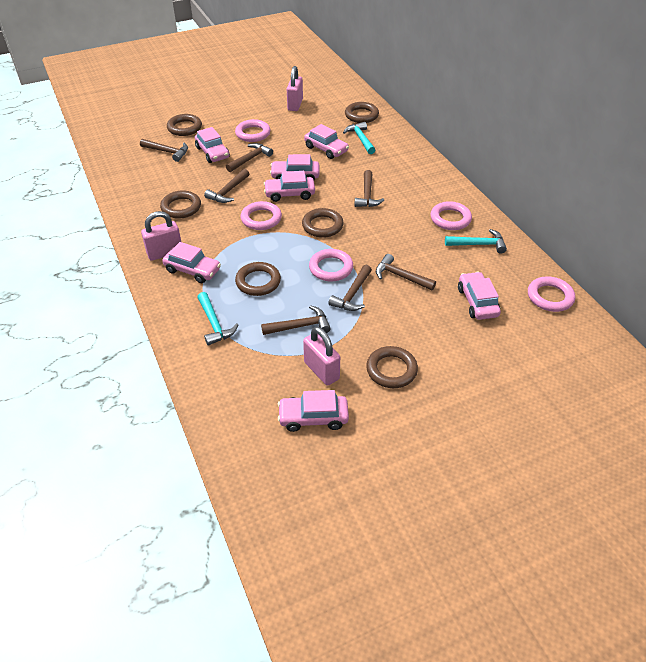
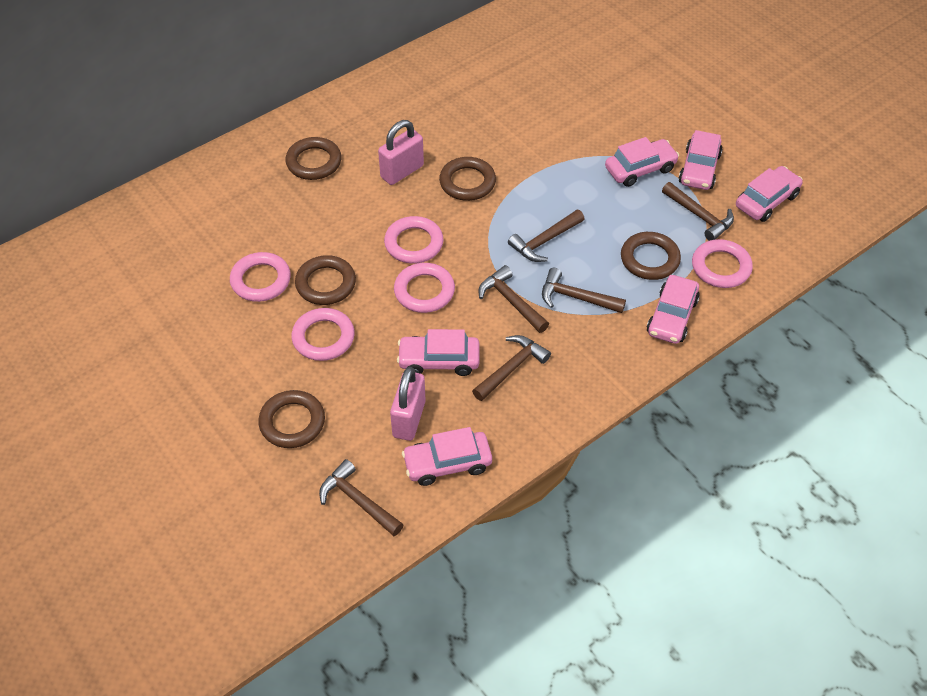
brown hammer: [140,139,188,162] [204,169,249,203] [226,143,273,172] [261,305,331,335] [328,265,372,311] [354,170,384,207] [376,254,436,290] = 7 -> [319,459,404,536] [472,335,551,401] [479,265,549,333] [508,210,584,262] [542,268,626,313] [662,182,734,241] = 6
brown ring: [160,191,201,219] [167,114,202,136] [235,262,281,296] [302,208,344,238] [345,102,379,123] [366,346,418,388] = 6 -> [258,390,325,448] [285,137,342,180] [295,255,356,305] [439,157,496,201] [621,232,681,280] = 5
pink car: [162,242,221,283] [195,127,230,163] [264,171,315,202] [270,154,319,180] [278,390,349,432] [304,124,349,159] [458,272,501,320] = 7 -> [397,329,480,376] [402,427,492,486] [605,137,679,187] [647,275,700,344] [679,130,723,190] [736,166,803,222] = 6
pink padlock: [141,211,181,261] [287,66,303,111] [303,327,340,386] = 3 -> [378,120,424,185] [390,367,426,441] = 2
turquoise hammer: [197,292,238,346] [343,122,375,154] [445,229,507,253] = 3 -> none = 0

